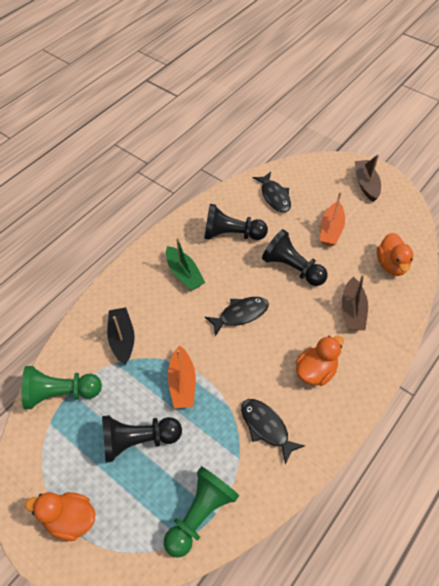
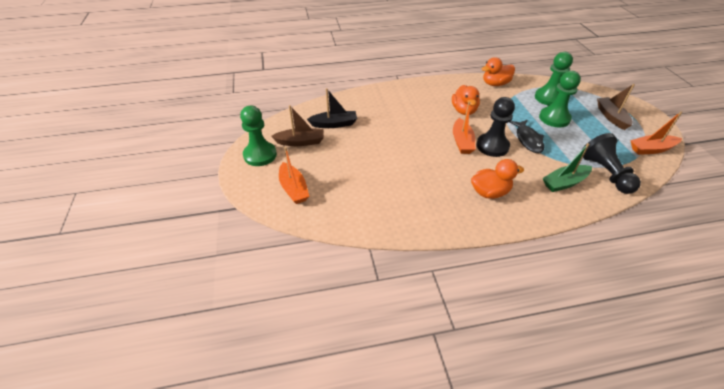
black fish: [205,297,269,336] [241,399,305,464] [253,172,291,212] = 3 -> [510,120,544,153] = 1
black pawn: [102,415,182,463] [204,204,268,240] [262,229,328,286] = 3 -> [476,97,515,157] [582,133,641,194] = 2
green pawn: [22,366,102,409] [164,466,239,558] = 2 -> [240,106,277,166] [535,52,573,106] [539,71,581,127] = 3
orange boat: [168,345,196,409] [320,192,345,246] = 2 -> [279,147,309,204] [453,101,476,154] [630,111,682,155] = 3

